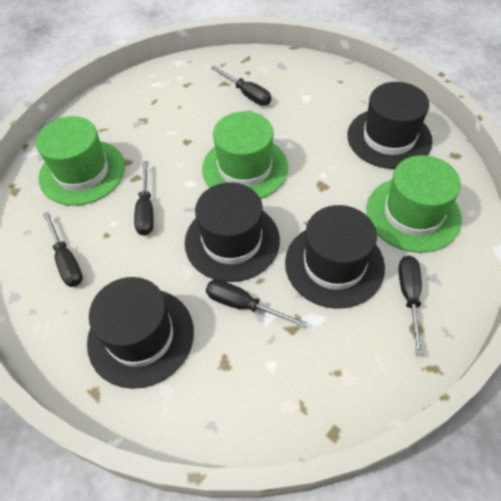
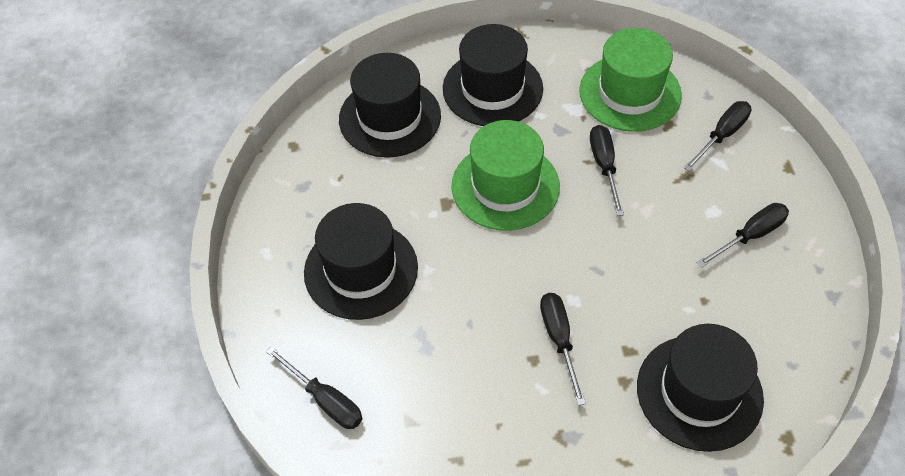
green hat: [36,116,125,206] [202,111,288,199] [366,155,462,253] = 3 -> [452,120,560,231] [579,28,682,132] = 2

